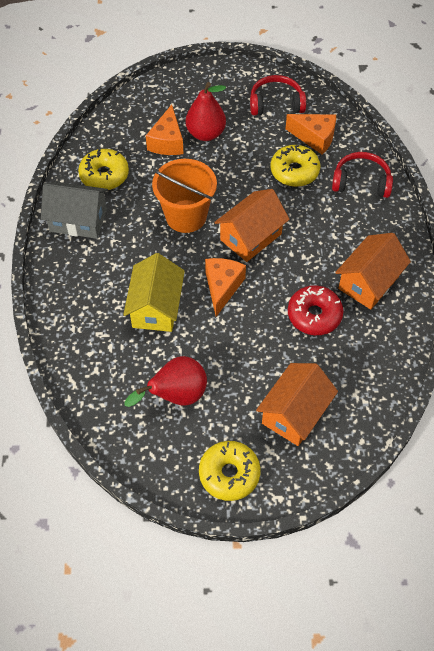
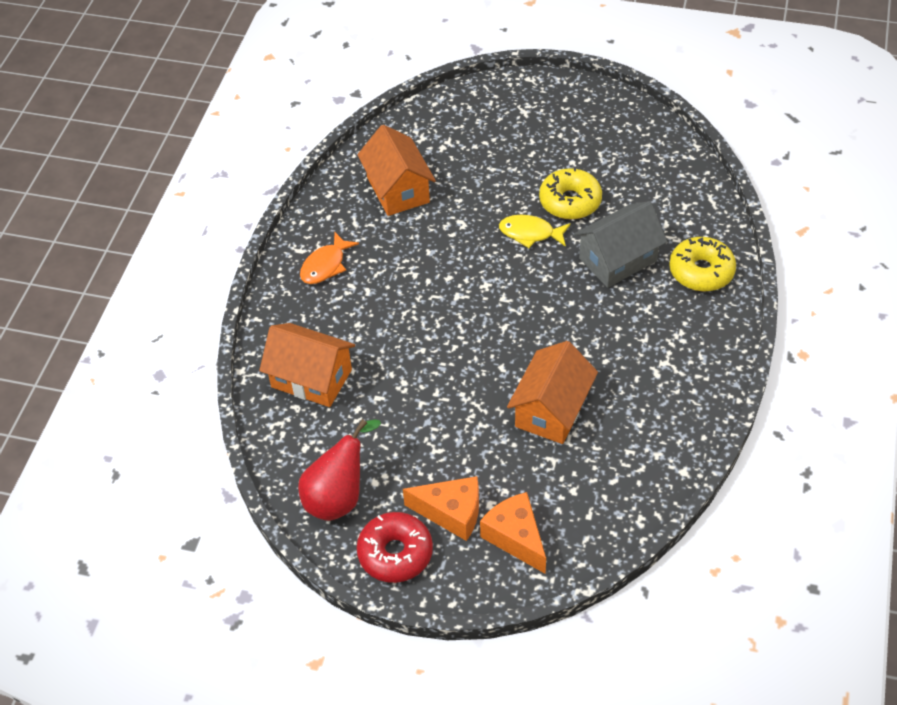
orange bucket: [152,159,217,233] = 1 -> none = 0
orange cheese: [146,104,184,155] [205,258,246,317] [285,114,336,154] = 3 -> [403,476,479,541] [480,492,546,574] = 2
orange fish: none = 0 -> [300,232,359,284] = 1
red headphones: [250,75,306,115] [332,152,393,198] = 2 -> none = 0
red pear: [125,356,207,407] [186,82,226,141] = 2 -> [298,419,381,521] = 1
yellow donut: [78,149,129,190] [199,441,261,501] [270,145,320,187] = 3 -> [539,167,602,219] [669,237,736,291] = 2
yellow fish: none = 0 -> [499,215,571,248] = 1
yellow house: [123,253,185,332] = 1 -> none = 0

